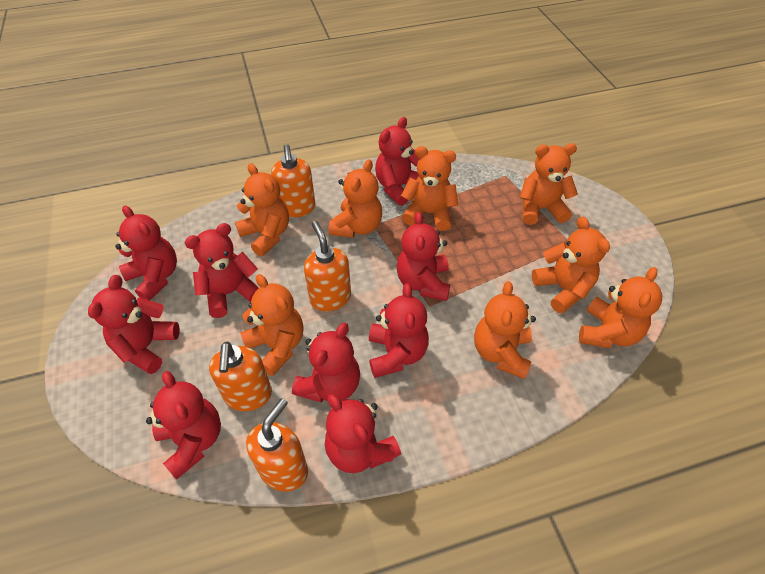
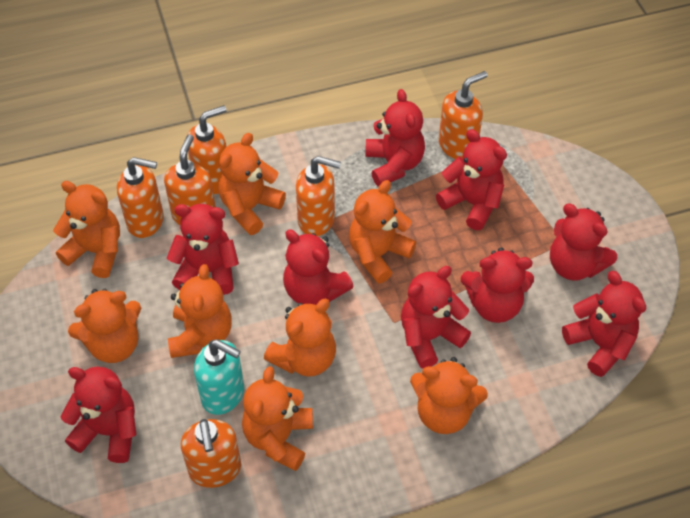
orange soap dispenser: [209,341,272,411] [246,398,308,491] [271,144,315,217] [304,221,351,311] = 4 -> [117,157,164,238] [164,134,216,225] [181,419,241,488] [187,105,227,194] [296,156,341,236] [439,71,488,159] = 6
turquoise soap dispenser: none = 0 -> [194,339,244,415] = 1

